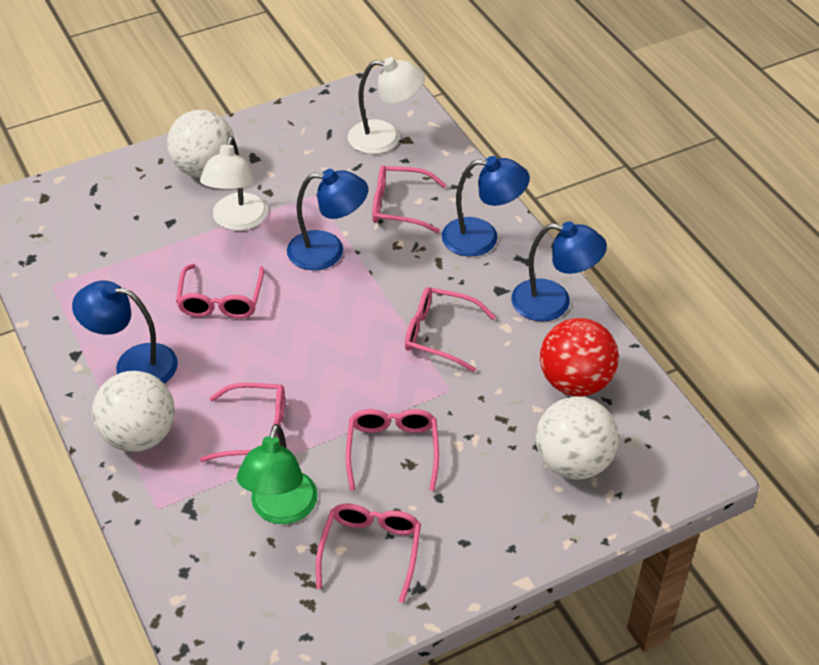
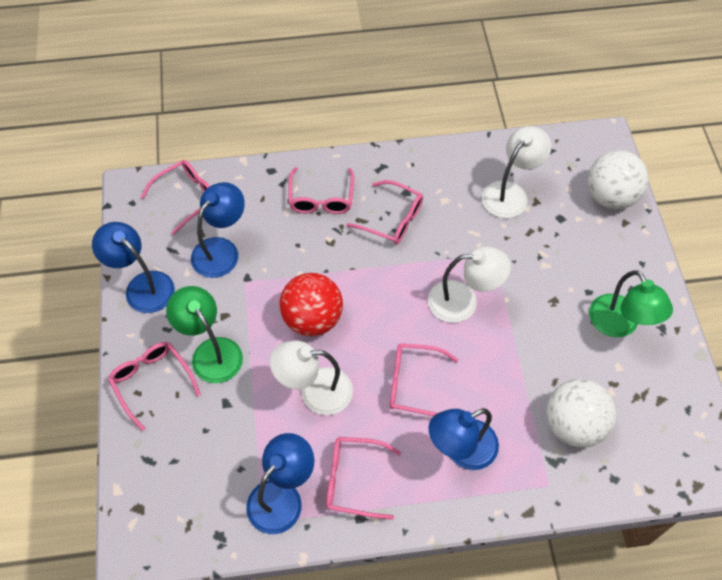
green lamp: [237,424,318,524] = 1 -> [166,286,243,383] [589,270,673,337] = 2
white ball: [92,371,175,452] [167,110,235,178] [536,397,619,480] = 3 -> [546,379,616,447] [587,150,648,209] = 2
white lamp: [200,136,268,231] [348,57,425,154] = 2 -> [270,340,353,415] [428,246,511,323] [482,126,551,218] = 3

